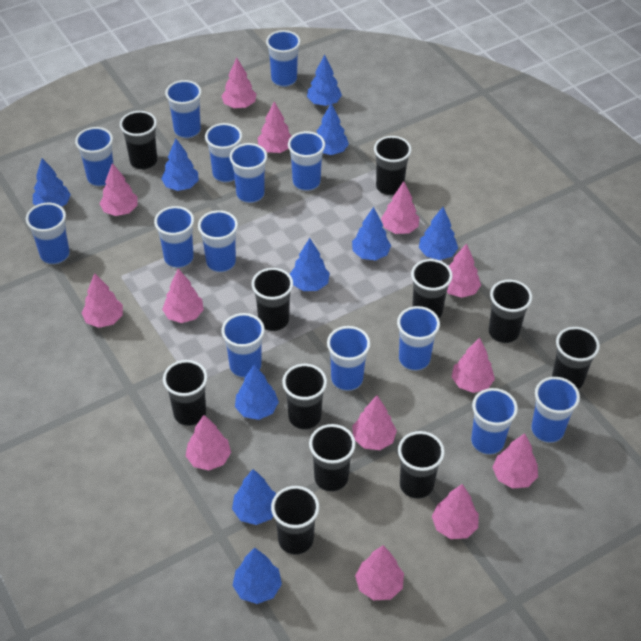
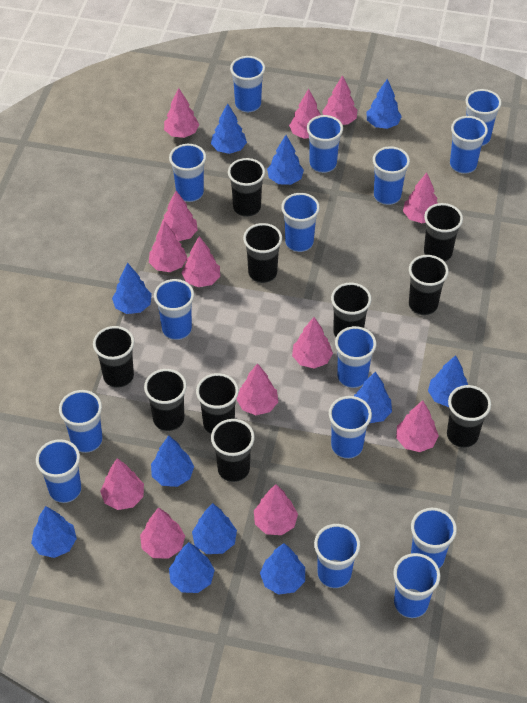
black cup: [120,111,157,170] [163,360,208,426] [252,268,293,331] [271,486,319,555] [282,364,327,430] [309,424,356,492] [374,136,412,195] [398,431,445,499] [411,259,453,318] [488,280,532,343] [552,327,600,390] = 11 -> [93,326,134,388] [144,369,187,431] [196,373,239,434] [211,419,255,482] [228,158,265,217] [243,223,282,283] [331,283,372,337] [409,255,449,315] [424,203,463,262] [447,385,491,448] = 10
blue cup: [26,203,70,264] [75,127,113,186] [154,206,194,268] [165,80,202,138] [198,210,238,272] [205,123,242,182] [221,313,265,378] [229,143,267,203] [266,30,301,87] [288,131,325,191] [327,326,370,391] [397,306,440,371] [471,388,518,455] [531,377,580,443] = 14 -> [36,439,81,503] [59,390,103,453] [154,279,194,340] [169,144,206,202] [230,56,265,112] [281,193,320,252] [307,115,343,173] [314,524,360,588] [329,396,372,459] [335,326,376,388] [373,146,410,205] [393,553,440,618] [411,508,457,568] [450,116,488,174] [465,89,502,146] = 15
blue tree: [33,158,71,207] [161,138,199,191] [232,469,276,525] [232,548,282,604] [235,365,279,420] [290,238,330,291] [307,55,342,106] [317,103,349,155] [352,207,391,260] [419,207,458,260] = 10 -> [31,506,77,558] [112,263,152,314] [151,435,194,487] [169,542,215,593] [192,503,237,554] [211,103,247,154] [260,543,305,595] [267,135,304,185] [354,372,392,423] [366,79,402,129] [428,355,468,407] = 11

